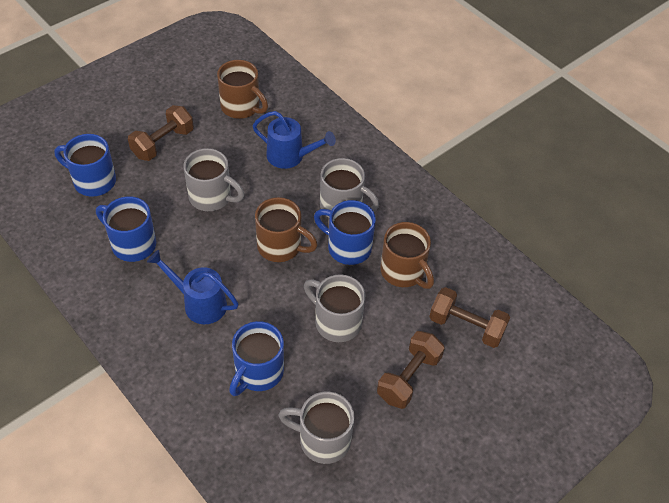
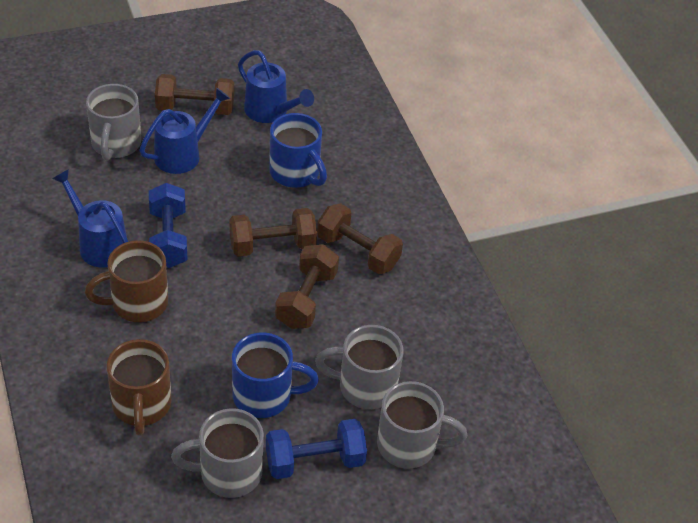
blue dumbbell: none = 0 -> [149,183,188,268] [266,419,367,479] = 2
blue mug: [54,134,116,197] [96,196,156,262] [229,321,284,396] [314,200,376,265] = 4 -> [232,333,319,418] [269,113,327,188] = 2
blue watering can: [147,250,239,324] [252,111,336,169] = 2 -> [52,169,128,268] [139,88,231,174] [238,50,314,123] = 3
brown dumbbell: [128,105,194,161] [377,331,445,409] [429,287,510,348] = 3 -> [155,74,234,115] [229,208,317,257] [275,244,339,329] [317,203,403,274] = 4
brown mug: [217,60,268,119] [255,197,318,262] [380,222,434,289] = 3 -> [85,240,168,322] [106,339,171,436] = 2

